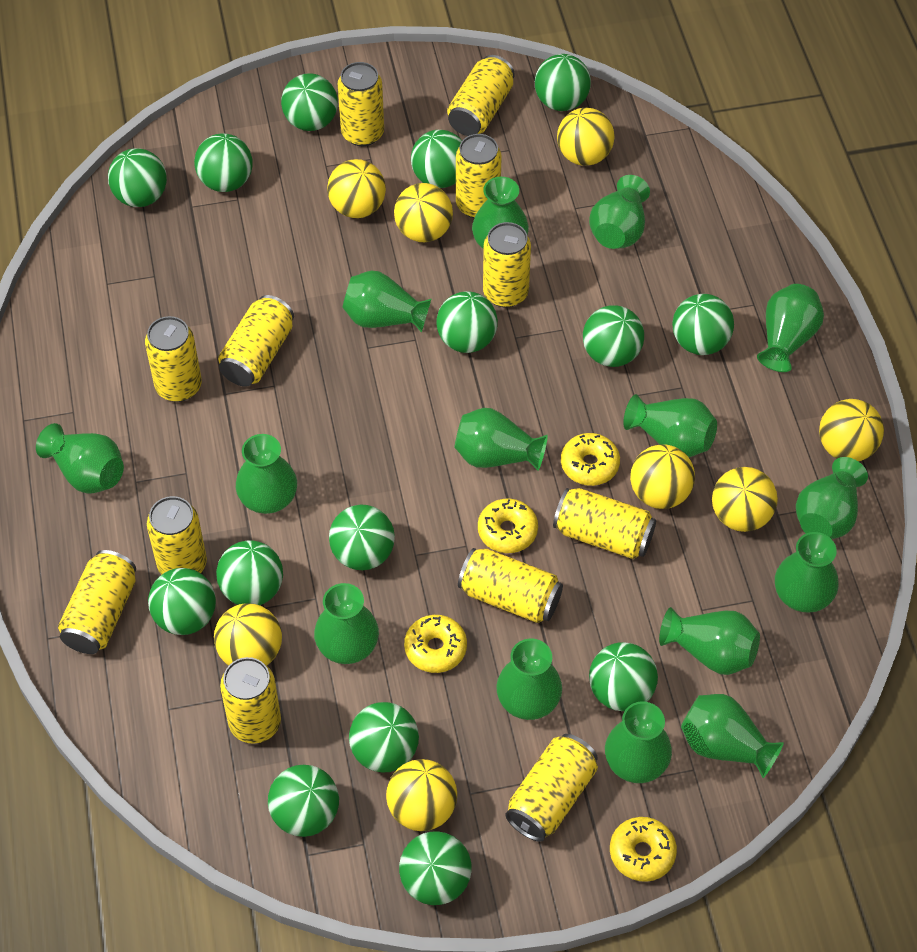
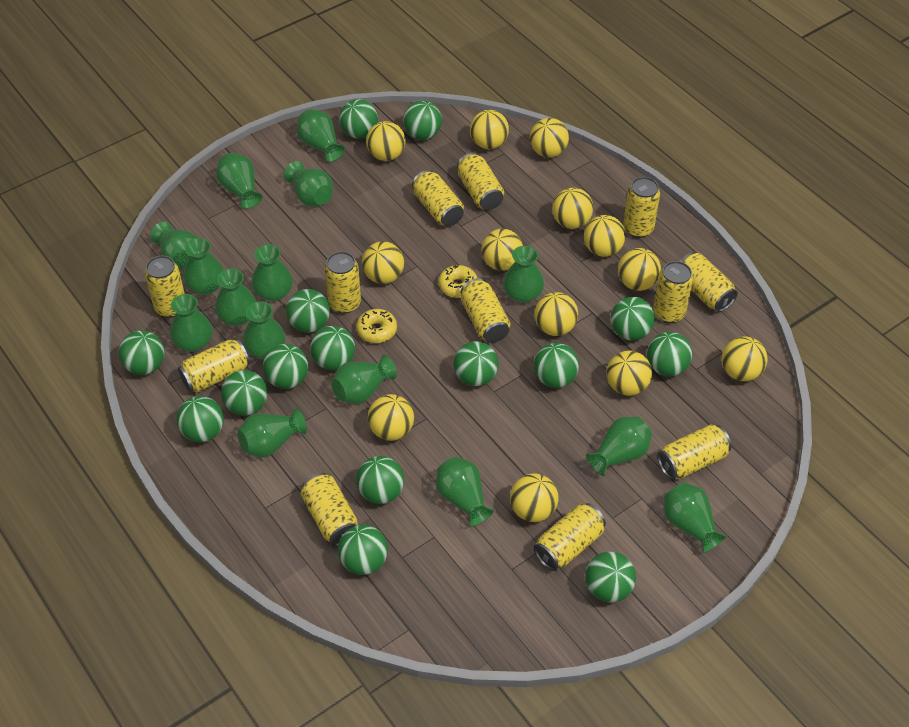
yellow ball: [214,603,282,666] [327,159,386,218] [386,759,457,831] [394,183,453,242] [557,108,614,166] [630,444,695,509] [712,467,778,532] [819,399,884,461] = 8 -> [362,241,404,284] [366,121,406,161] [368,394,414,441] [470,110,509,149] [481,229,523,271] [510,473,559,522] [530,118,569,158] [534,292,578,336] [552,188,593,229] [584,215,626,257] [606,351,652,396] [618,248,661,291] [722,336,768,381] = 13
yellow donut: [404,615,467,673] [478,499,538,553] [561,433,620,486] [610,817,677,882] = 4 -> [356,309,397,343] [438,265,478,298] = 2

